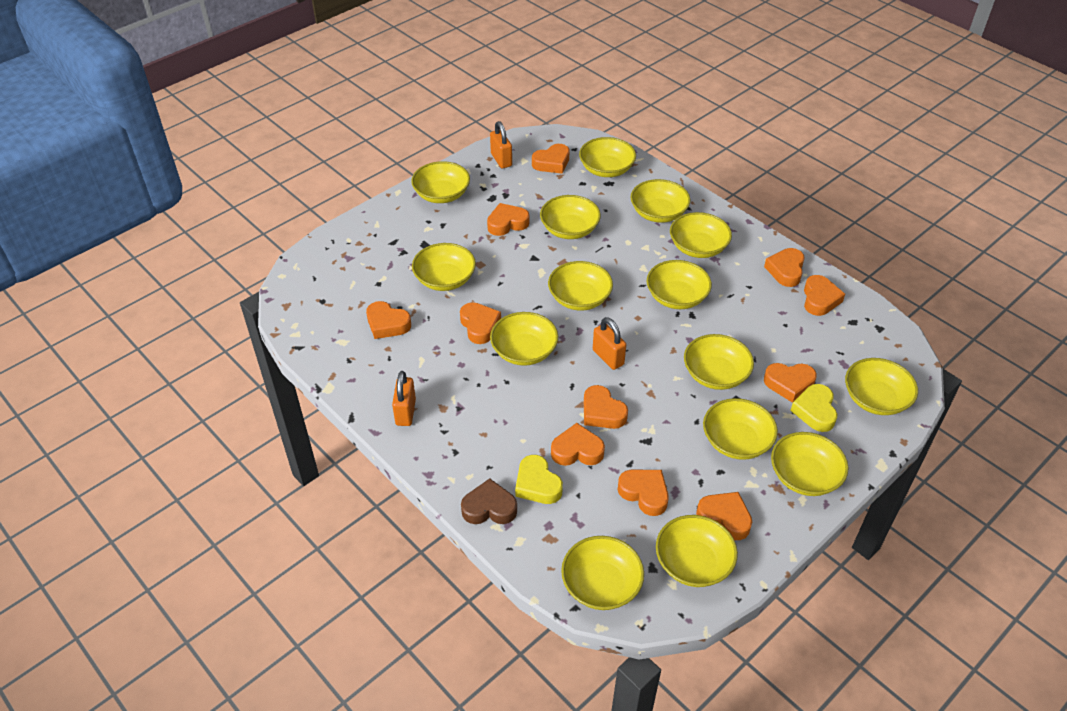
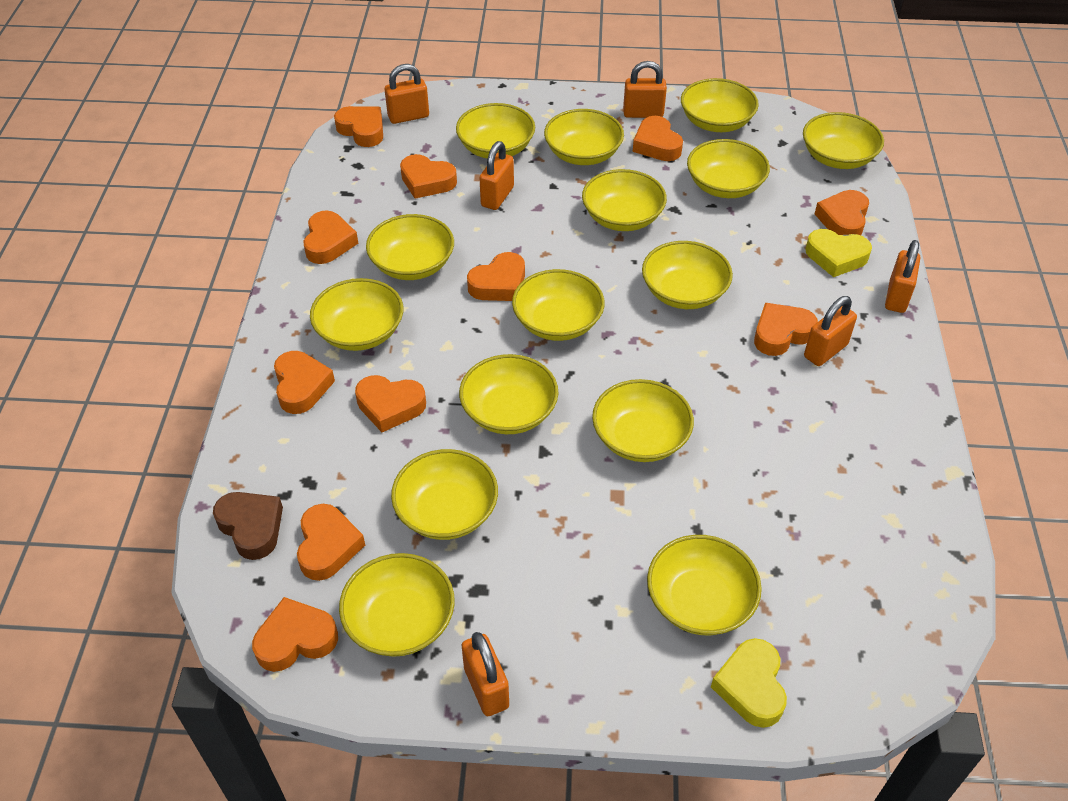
orange padlock: [392,371,416,426] [490,121,512,168] [593,317,626,370] = 3 -> [384,64,429,124] [462,632,509,717] [479,141,514,210] [623,61,667,118] [804,296,857,366] [885,240,920,313] = 6

